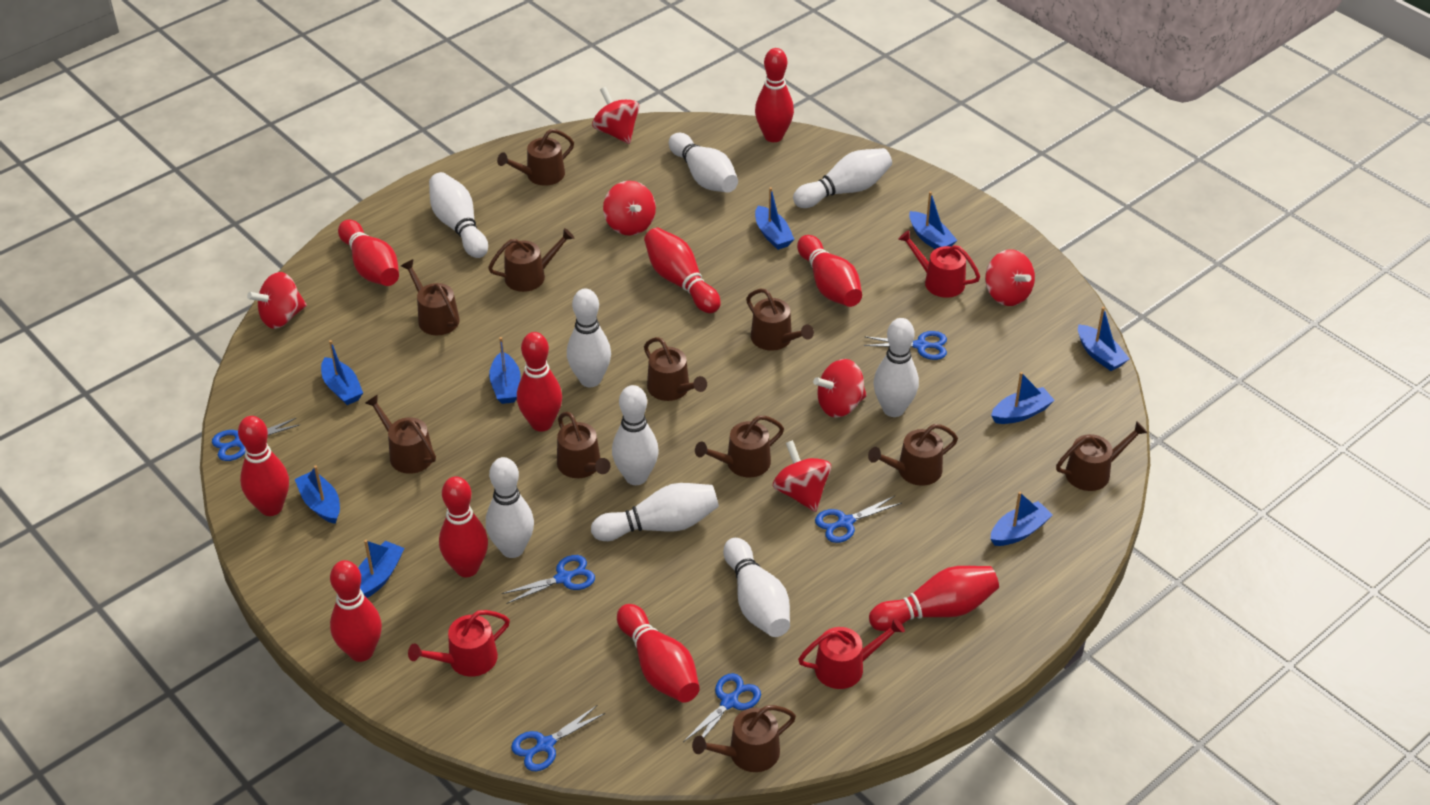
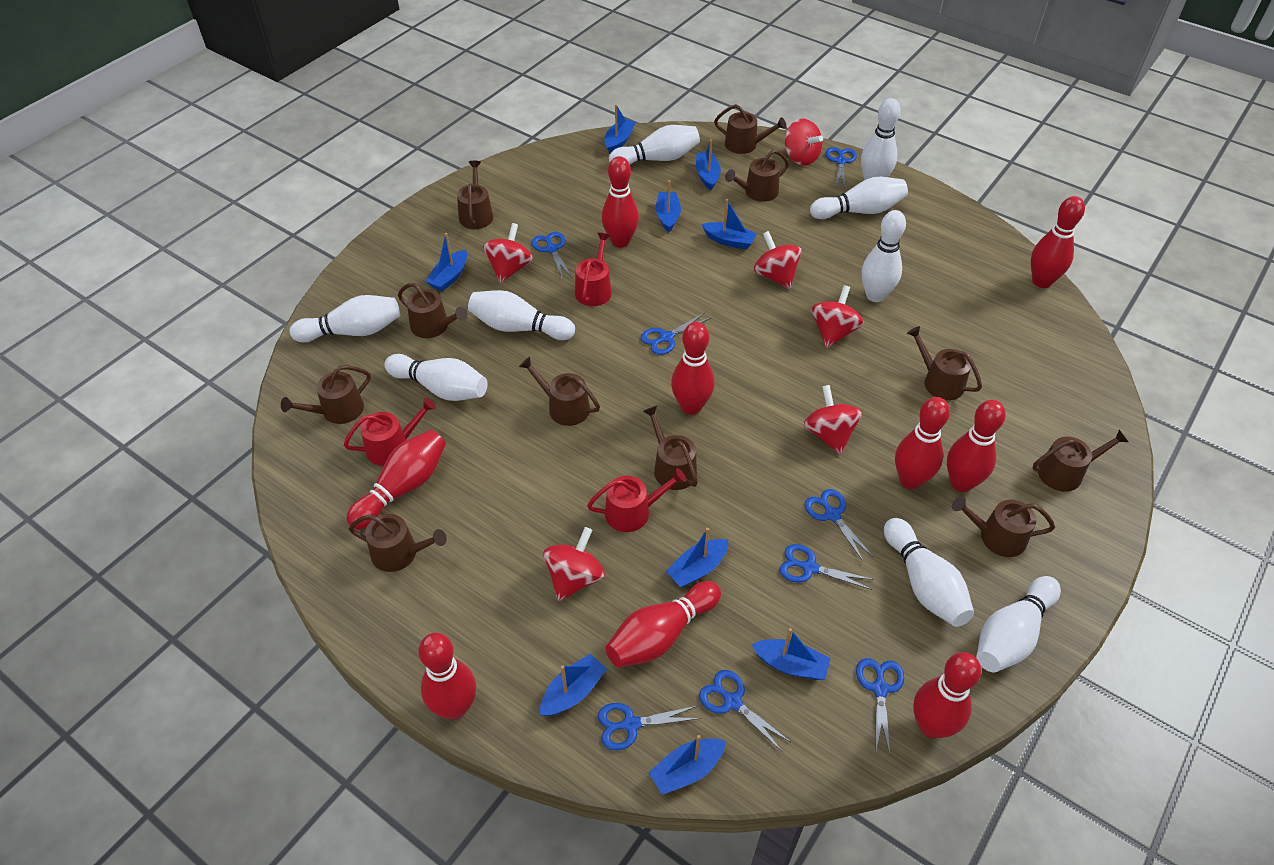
blue scissors: [212,418,300,461] [502,555,595,604] [511,705,605,771] [683,673,761,742] [815,496,902,543] [864,331,947,360] = 6 -> [532,232,572,279] [598,703,701,750] [641,313,711,355] [699,670,792,752] [780,544,874,590] [805,489,874,562] [825,147,857,188] [856,658,904,754] = 8
red bowling pin: [238,416,289,516] [330,560,382,662] [338,220,399,286] [439,476,488,577] [517,332,562,432] [617,604,700,703] [644,227,721,313] [755,48,794,142] [797,235,862,307] [869,566,999,631] = 10 -> [347,429,446,530] [418,633,476,719] [602,156,639,248] [606,581,721,668] [671,322,715,415] [895,397,950,489] [913,652,981,738] [947,400,1006,492] [1031,196,1085,288] = 9

